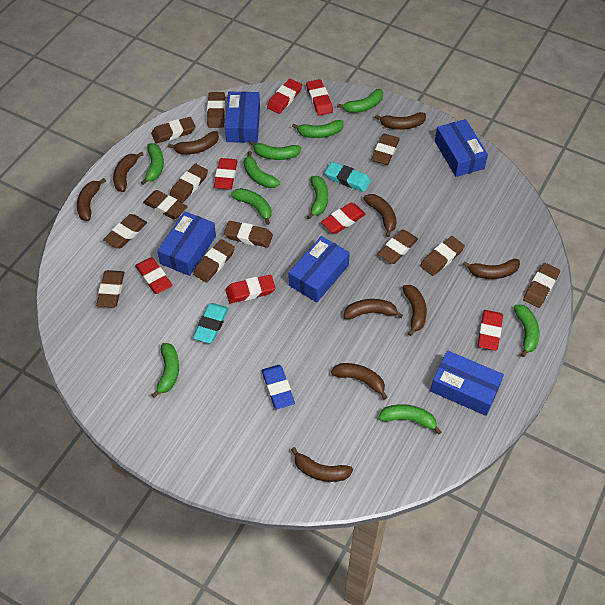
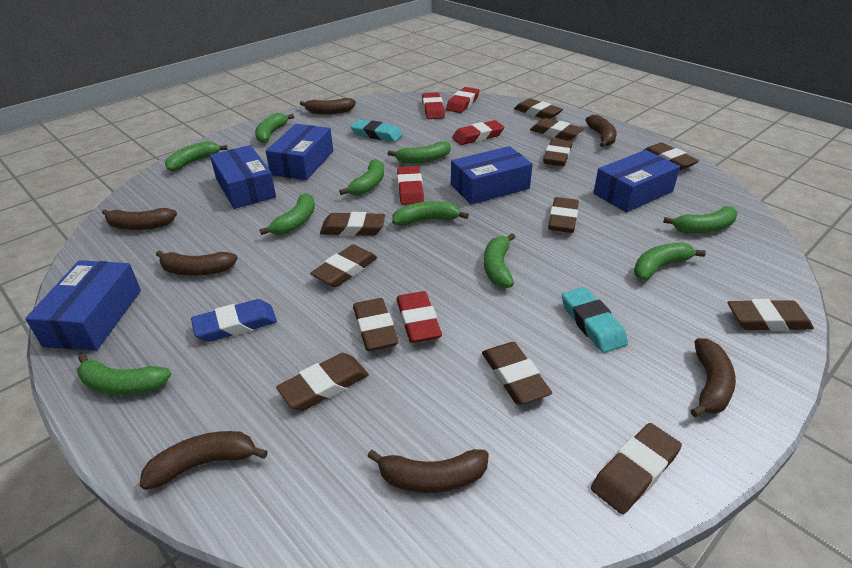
brown banana: [77,178,106,221] [113,152,144,192] [168,131,219,155] [291,447,353,482] [331,363,388,400] [344,299,403,319] [363,194,396,237] [375,112,426,130] [402,285,427,336] [463,259,520,279] = 10 -> [102,208,177,230] [140,431,268,490] [156,250,238,276] [300,98,356,115] [367,449,489,493] [586,115,617,147] [690,338,736,417] = 7
red eraser: [135,257,172,294] [214,158,238,189] [226,275,276,303] [267,79,302,114] [306,79,333,116] [321,203,366,234] [478,310,503,351] = 7 -> [396,291,442,343] [397,166,424,205] [422,92,445,119] [446,87,479,113] [452,120,504,145] = 5

